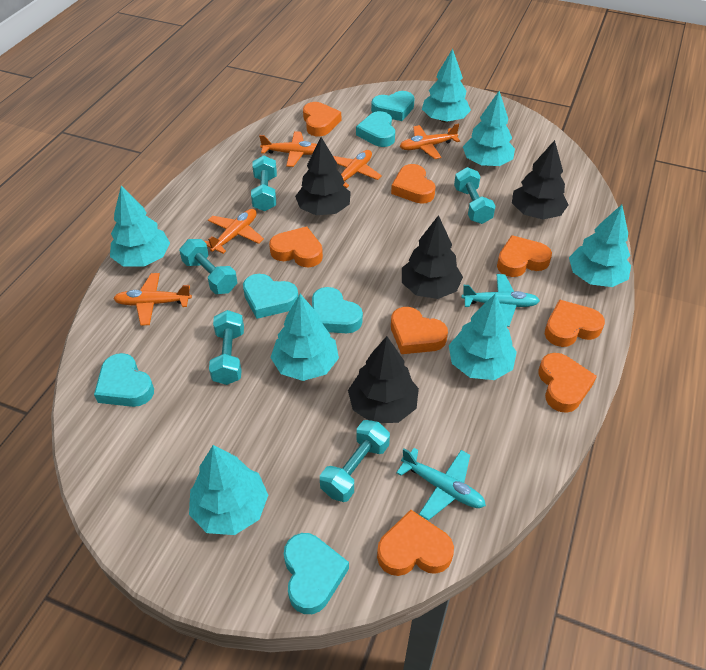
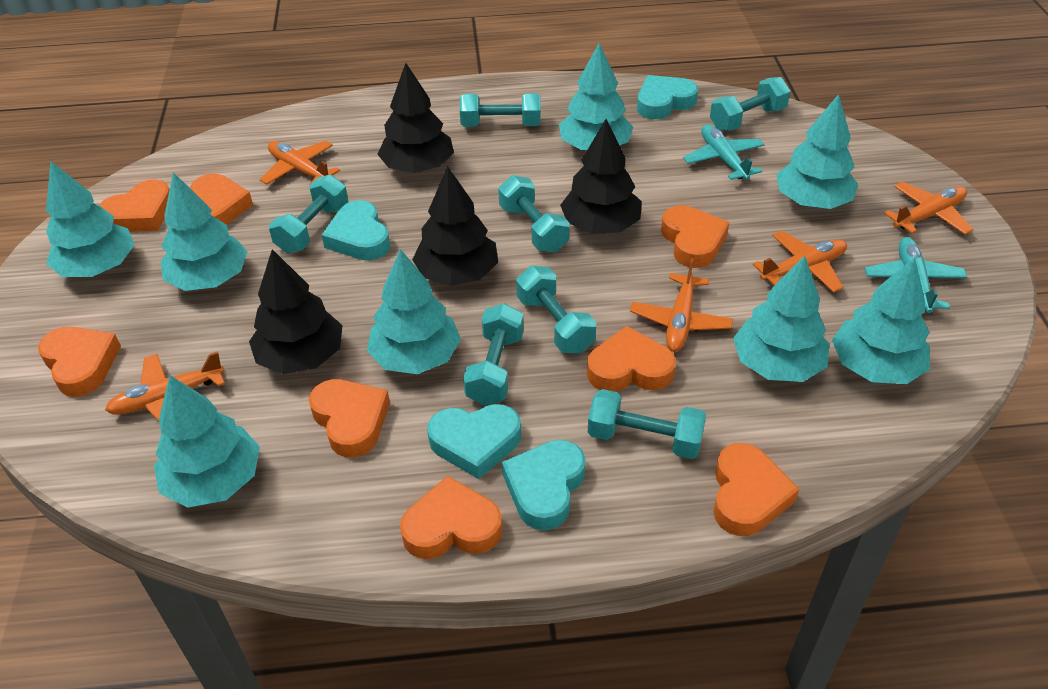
turquoise dumbbell: [179,239,237,294] [209,310,244,385] [251,155,277,211] [320,420,390,502] [454,167,496,224] = 5 -> [269,174,348,253] [460,93,541,127] [463,303,524,405] [498,175,569,252] [516,266,596,354] [588,389,706,459] [710,77,790,131] = 7
turquoise heart: [94,353,154,407] [243,274,298,319] [284,533,349,614] [312,287,363,333] [356,111,395,147] [371,91,414,121] = 6 -> [322,200,390,260] [427,404,521,479] [502,440,586,530] [637,75,698,119] = 4
turquoise tree: [110,186,170,267] [189,445,268,535] [270,294,339,381] [422,49,471,122] [449,293,517,380] [463,91,515,166] [569,205,631,287] = 7 -> [46,161,135,277] [154,375,260,508] [161,172,248,291] [367,249,461,374] [559,43,633,150] [733,255,830,382] [776,94,858,209] [832,257,930,384] = 8

